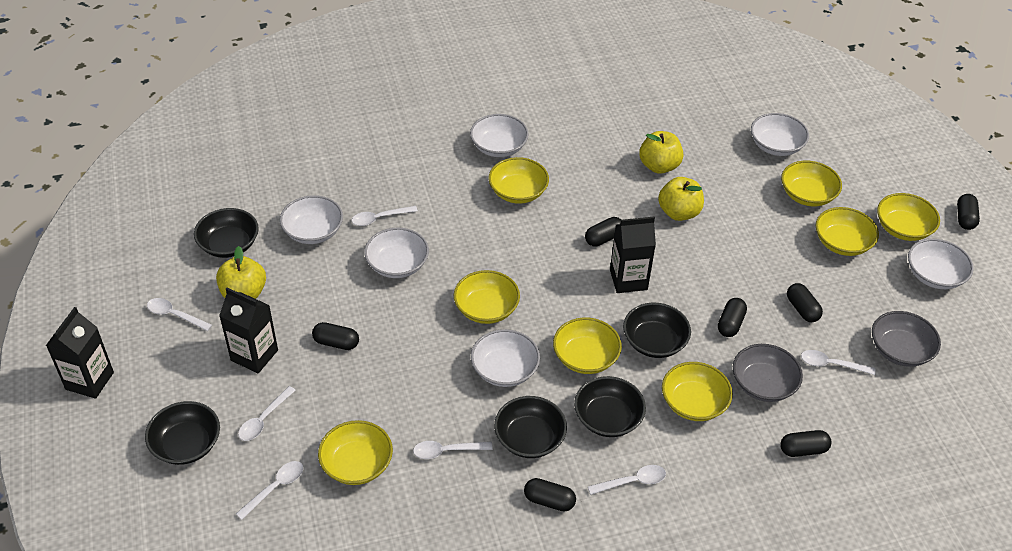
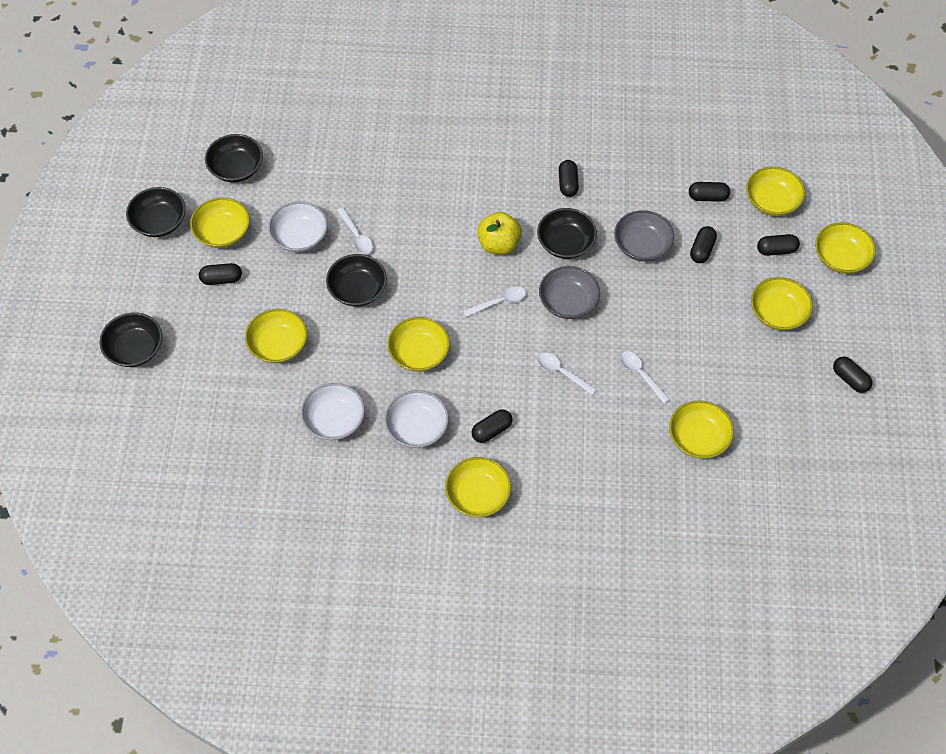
black carton: [46,307,114,399] [219,288,278,373] [610,217,656,293] = 3 -> none = 0
white bowl: [280,195,343,244] [364,228,429,278] [470,114,529,157] [471,329,540,387] [751,113,809,156] [908,239,974,289] = 6 -> [268,202,328,252] [301,383,365,440] [384,390,449,448] = 3
white spoon: [147,298,212,331] [236,461,304,520] [238,386,296,441] [352,206,418,226] [413,441,493,459] [588,465,666,495] [801,350,876,375] = 7 -> [337,207,373,254] [463,287,526,317] [537,353,597,395] [620,351,670,403] = 4
yellow apple: [216,246,266,299] [639,131,683,174] [658,177,704,221] = 3 -> [477,212,522,255] = 1

